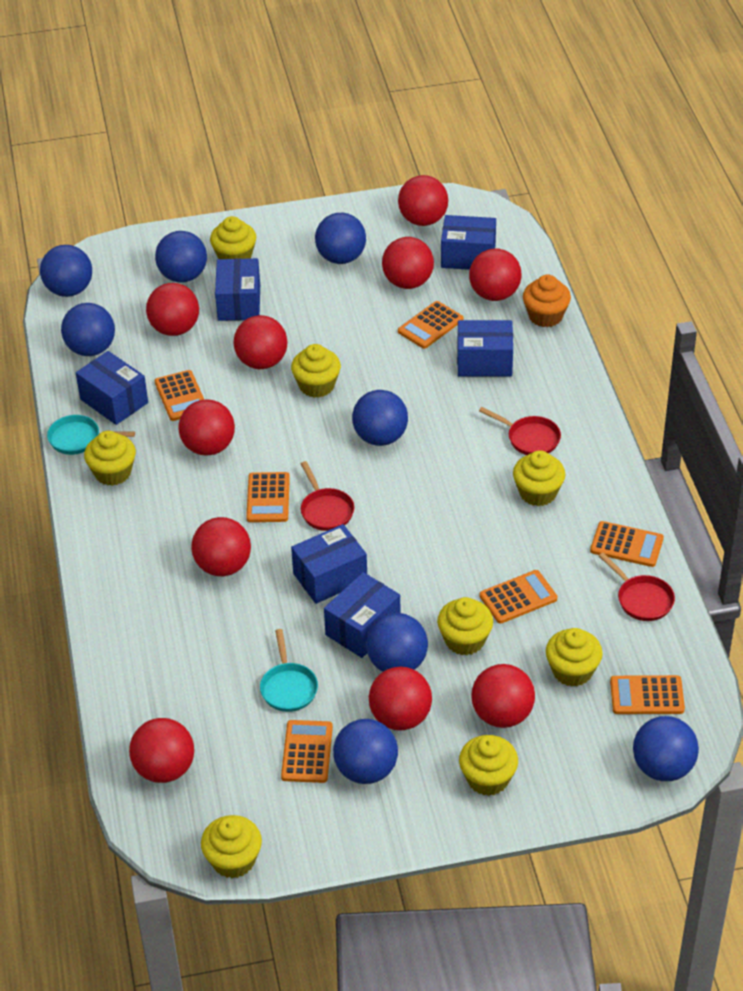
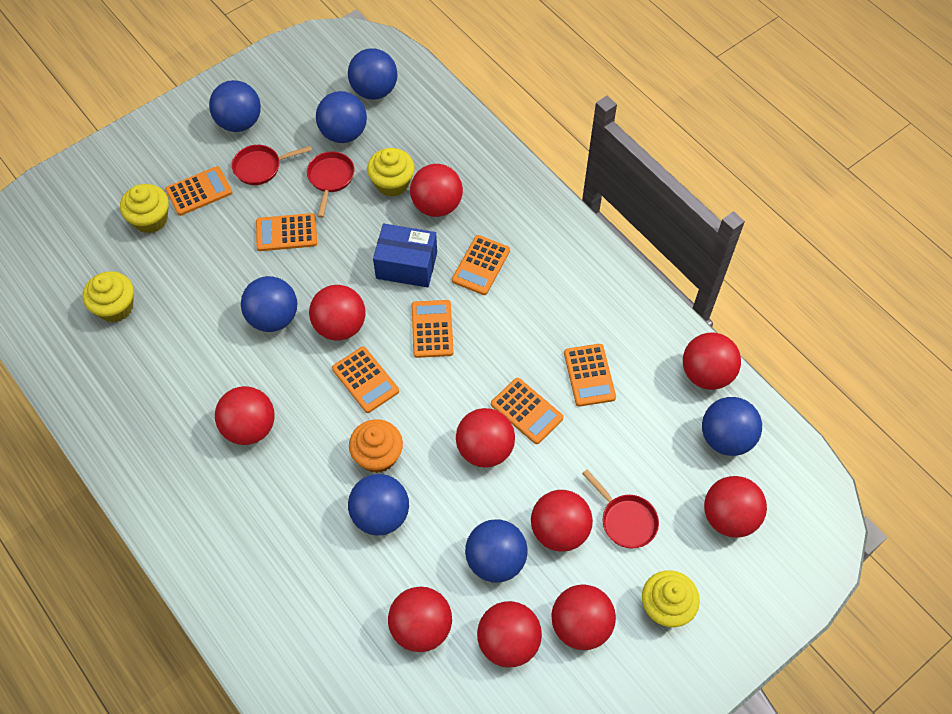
blue ball: [40,245,92,297] [61,303,115,356] [155,231,207,283] [315,213,366,264] [333,719,398,784] [352,390,408,446] [366,613,428,672] [633,716,699,781] = 8 -> [209,80,261,132] [241,276,297,332] [316,91,367,143] [348,48,398,99] [348,474,409,536] [465,519,527,583] [702,397,762,456] = 7
blue box: [76,351,148,425] [215,258,260,321] [291,524,367,604] [324,572,401,658] [441,215,496,270] [457,320,513,377] = 6 -> [373,224,437,287] = 1
turquoise pan: [47,415,135,455] [260,629,318,712] = 2 -> none = 0
yellow cupcake: [84,431,136,486] [201,815,262,878] [210,216,256,259] [291,344,341,398] [437,597,493,655] [459,735,518,796] [513,450,565,506] [546,628,603,687] = 8 -> [83,271,134,322] [120,184,169,233] [367,148,414,197] [642,570,700,627] = 4

